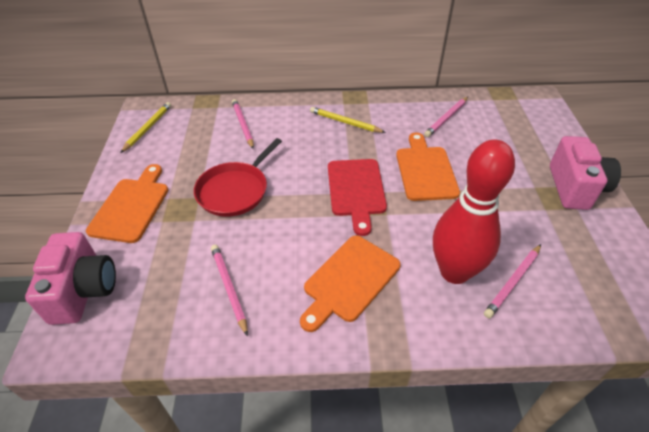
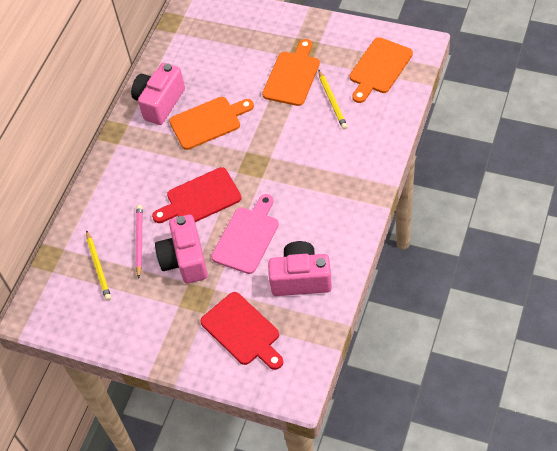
pink camera: [25,232,116,325] [550,136,621,210] = 2 -> [131,63,185,125] [155,215,208,284] [268,241,332,296] = 3
pink cutting board: none = 0 -> [211,194,279,274] = 1
pink pencil: [211,244,248,336] [232,99,254,149] [424,97,468,137] [484,244,541,319] = 4 -> [136,205,143,279] = 1
red bowling pin: [433,140,515,284] = 1 -> none = 0
red cutting board: [328,159,387,236] = 1 -> [152,167,242,223] [200,292,283,370] = 2
red pan: [194,138,282,217] = 1 -> none = 0

